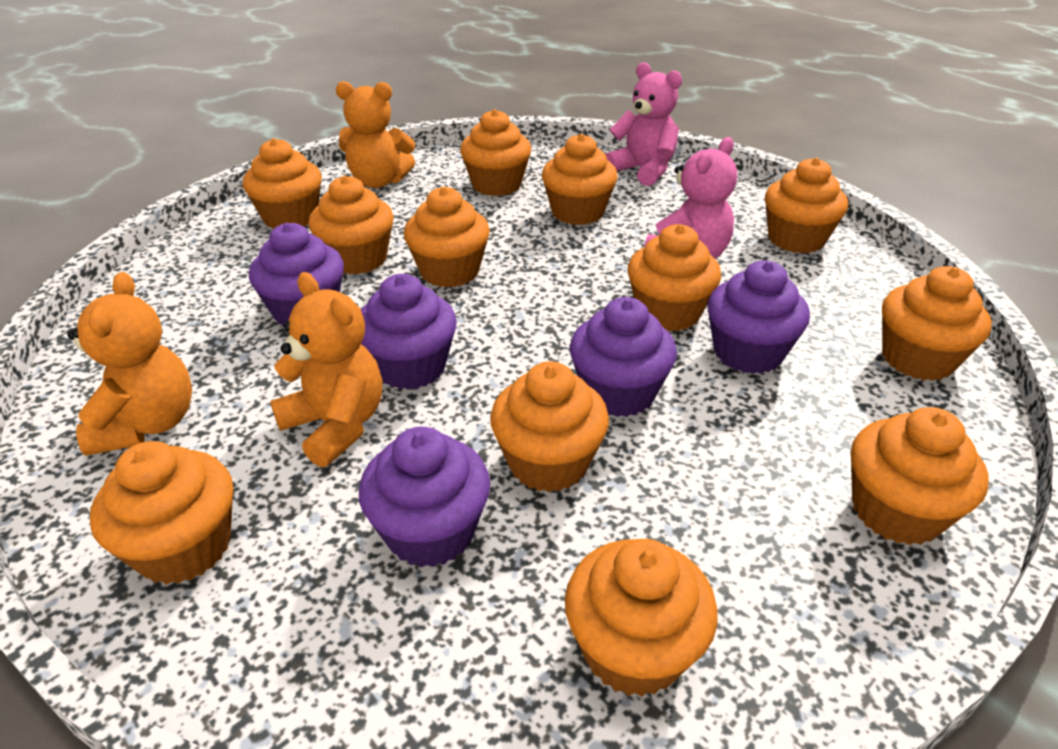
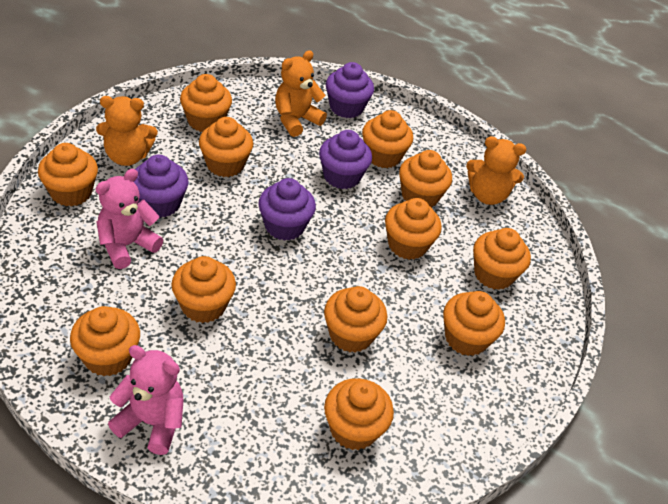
purple cupcake: [249,223,344,327] [359,427,490,567] [361,274,457,390] [570,297,677,417] [707,260,810,374] = 5 -> [134,155,189,218] [258,178,316,241] [319,130,372,189] [326,62,374,118] = 4

